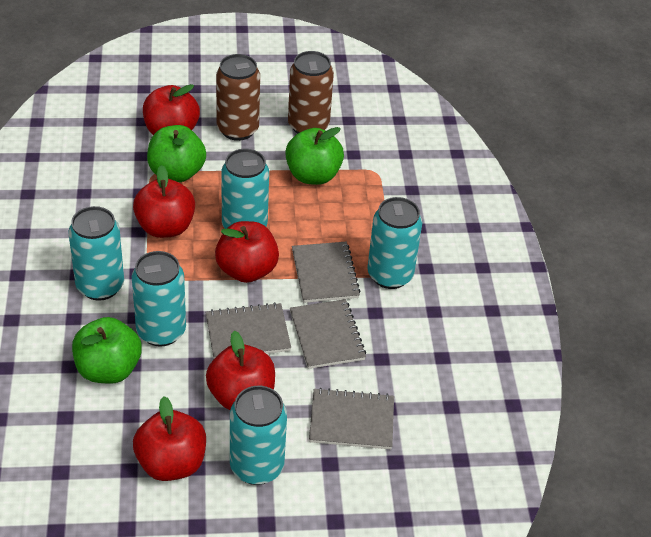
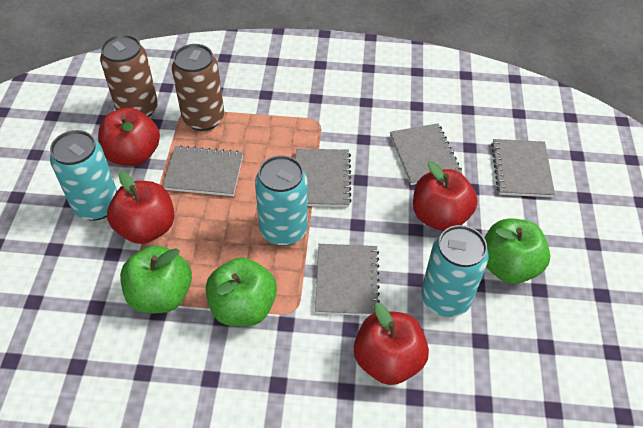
grey notebook: [205,302,291,358] [290,299,366,369] [292,242,361,303] [309,388,394,449] = 4 -> [162,145,243,196] [296,149,352,207] [315,244,380,316] [390,123,462,185] [491,139,555,197] = 5
red apple: [133,165,195,238] [133,396,206,481] [143,84,200,135] [206,331,275,410] [215,221,279,283] = 5 -> [98,108,160,166] [107,171,175,244] [354,303,429,385] [413,161,478,231] = 4
turquoise can: [68,206,124,301] [132,251,186,347] [221,149,269,229] [230,386,287,485] [367,197,422,289] = 5 -> [50,130,117,221] [255,155,308,246] [421,225,489,317] = 3

